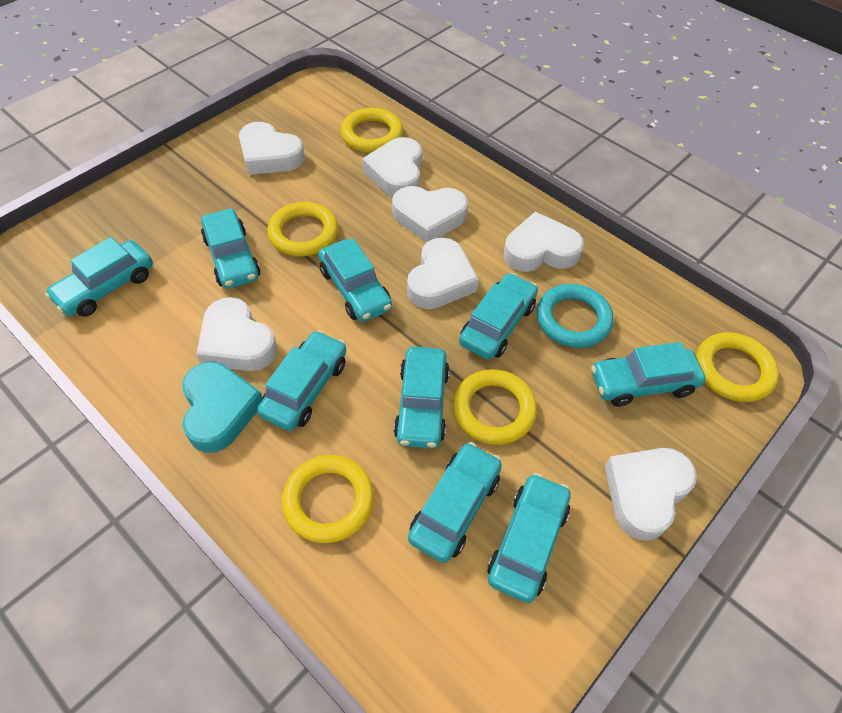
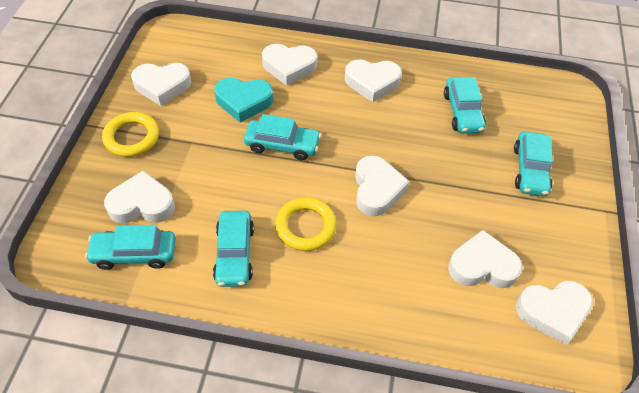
turquoise car: [45,237,153,317] [201,208,260,289] [257,330,346,431] [318,238,392,322] [394,347,450,449] [408,442,502,563] [459,273,538,360] [487,473,571,603] [591,342,706,407] = 9 -> [85,225,176,270] [213,211,254,287] [244,114,321,160] [444,77,486,134] [514,131,553,196] = 5
turquoise ring: [537,284,614,348] = 1 -> none = 0
yellow ring: [267,202,338,257] [282,455,374,543] [341,108,403,153] [453,369,537,445] [696,332,779,402] = 5 -> [102,112,159,157] [275,197,337,251] = 2

